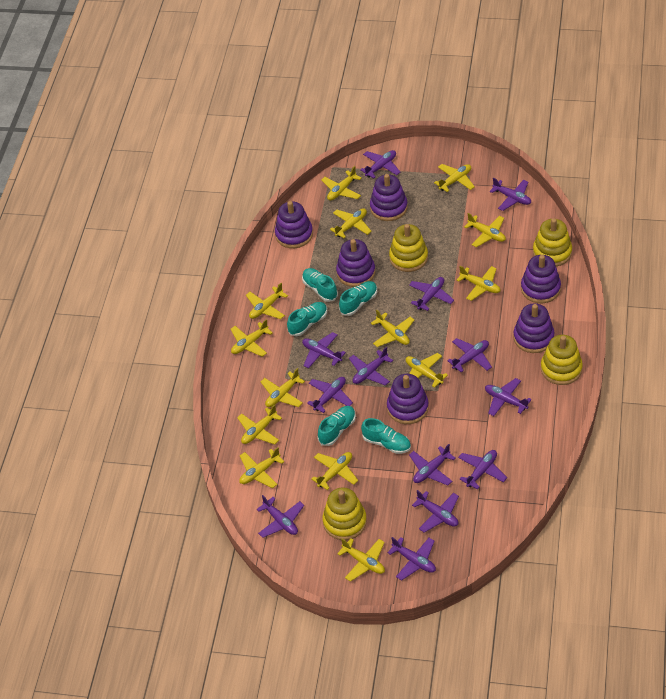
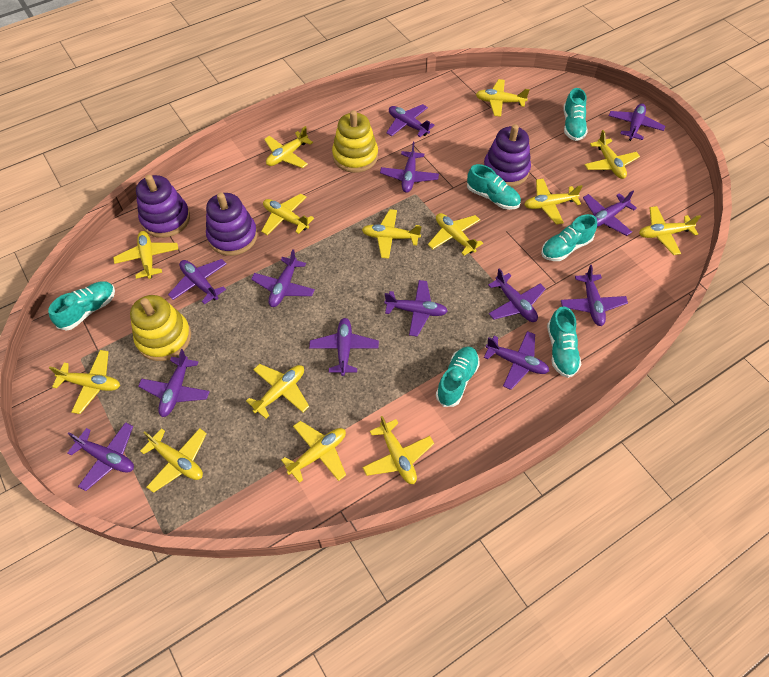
purple stacking toy: [275,201,313,248] [336,239,375,287] [370,174,408,221] [387,374,429,424] [513,303,554,353] [521,255,561,303] = 6 -> [136,175,190,238] [206,193,258,256] [484,124,531,187] = 3
turquoise shoe: [287,302,327,336] [302,268,338,302] [318,406,356,446] [339,281,377,316] [361,418,411,454] = 5 -> [48,281,115,331] [436,346,480,407] [467,164,521,210] [541,214,597,261] [547,307,581,378] [563,88,588,141] = 6
yellow stacking toy: [323,487,367,540] [389,224,428,272] [533,218,572,266] [541,335,583,385] = 4 -> [130,295,191,361] [332,110,378,173] = 2

